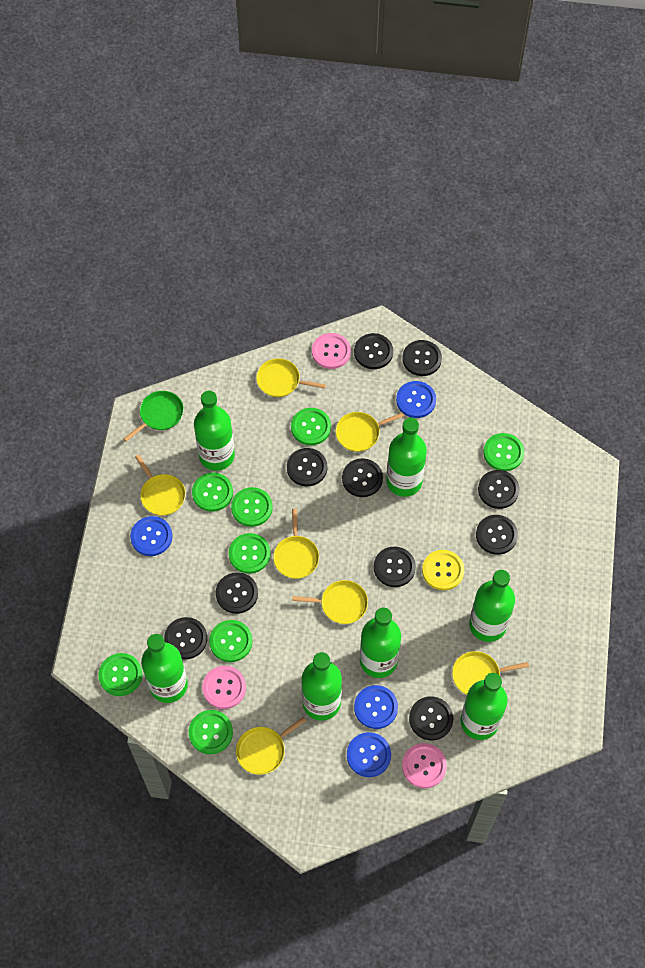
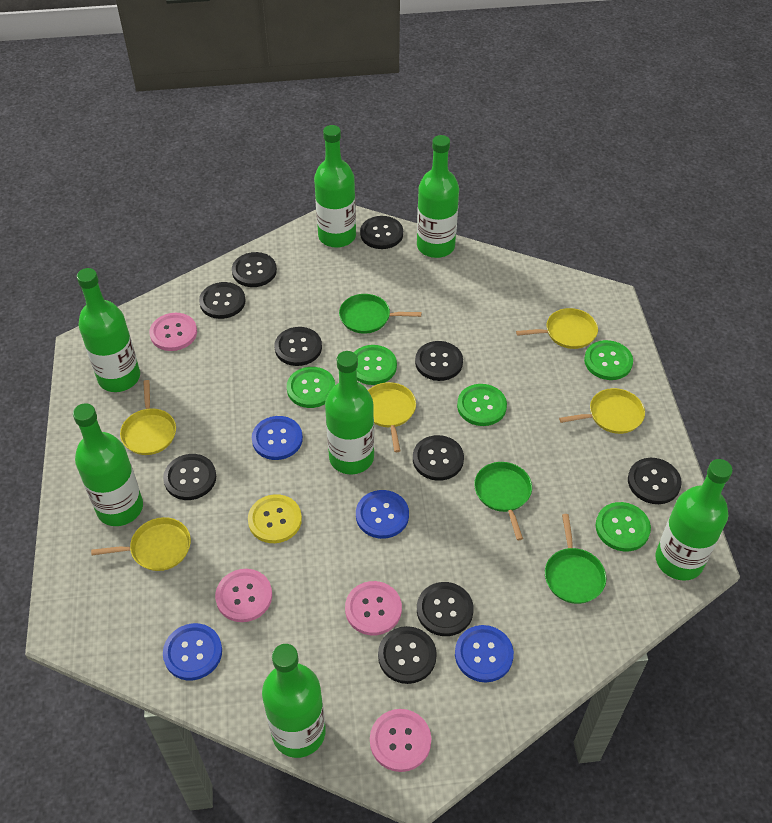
green button: [98,653,142,696] [188,710,233,754] [192,473,233,512] [209,620,253,662] [229,533,271,574] [231,487,273,527] [291,408,331,445] [483,433,524,471] = 8 -> [287,367,335,408] [354,345,397,385] [457,384,507,426] [584,340,633,380] [596,502,651,551] = 5
green pan: [123,391,184,442] = 1 -> [339,294,421,334] [474,462,532,540] [545,514,606,604] = 3
pink button: [202,666,246,709] [312,333,351,369] [402,743,447,788] = 3 -> [149,313,197,351] [215,569,272,622] [345,581,402,635] [370,709,431,772] = 4
yellow pan: [135,454,186,516] [236,717,306,775] [256,358,326,397] [273,509,319,579] [292,580,368,624] [335,412,404,452] [452,651,529,695] = 7 -> [91,517,191,571] [120,380,176,455] [368,382,416,452] [516,308,598,349] [559,388,645,434] = 5

